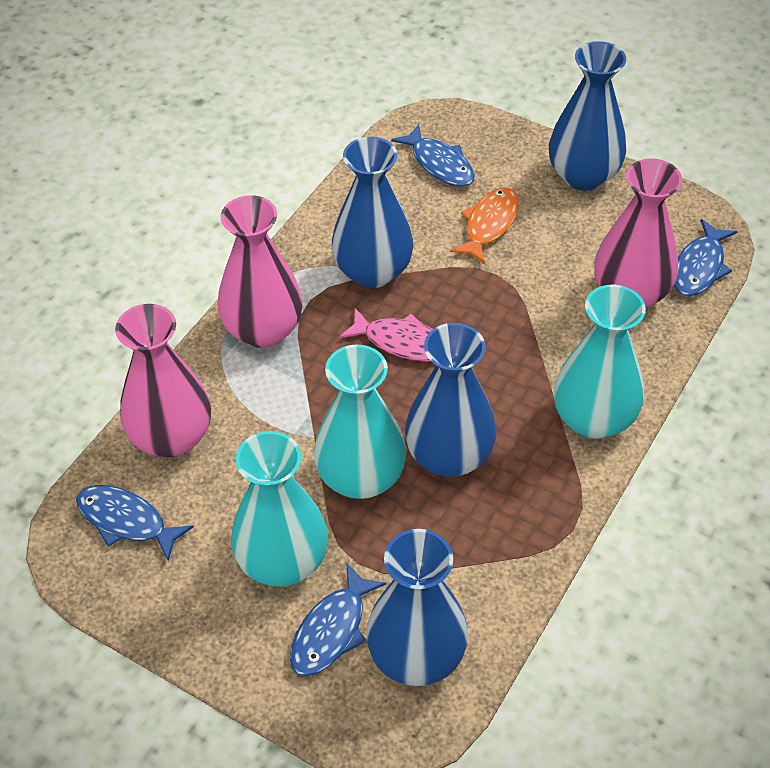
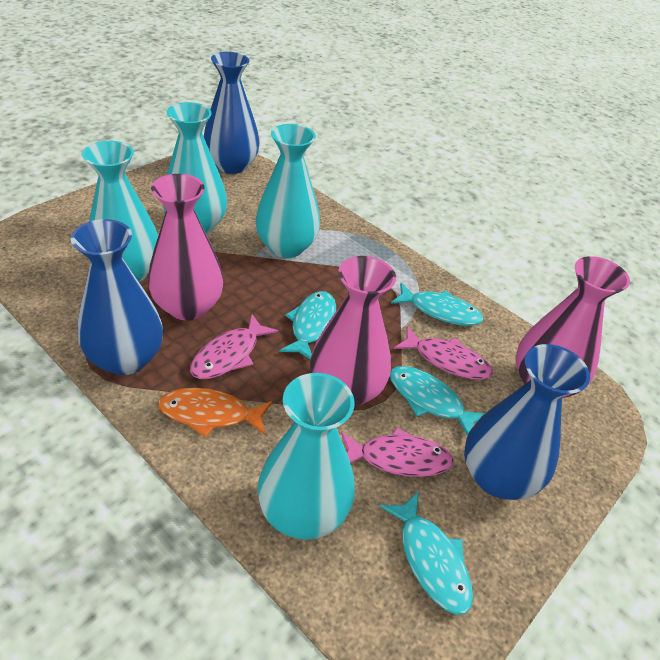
blue fish: [76,485,194,561] [290,562,387,676] [391,124,475,187] [674,219,738,296] = 4 -> none = 0
blue vase: [332,137,413,288] [366,529,468,686] [405,323,497,477] [549,41,626,191] = 4 -> [71,219,163,375] [204,52,260,174] [464,344,590,500] = 3
pink fish: [339,308,433,362] = 1 -> [190,314,278,379] [341,427,454,477] [394,326,493,380] = 3
turquoise fish: none = 0 -> [279,291,336,359] [380,491,473,615] [390,366,485,436] [391,283,483,326] = 4
turquoise vase: [231,431,328,587] [314,344,407,499] [554,285,646,439] = 3 -> [82,141,158,282] [163,102,227,235] [255,124,320,258] [257,373,355,540] = 4

